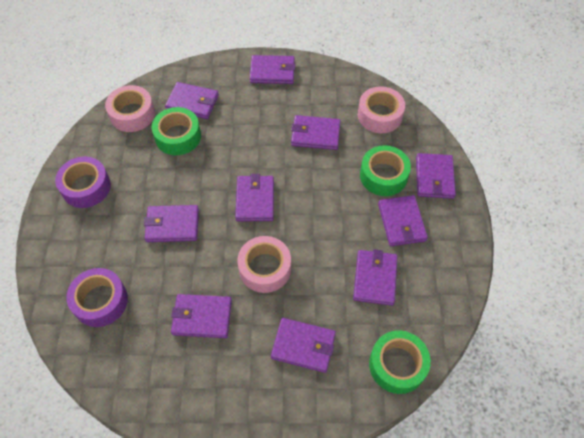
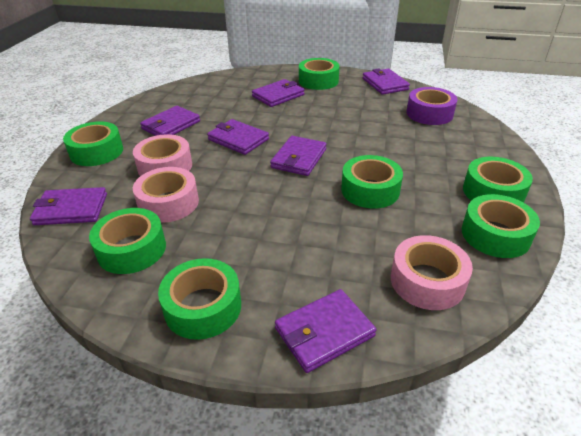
green tape: [152,107,201,155] [360,145,411,196] [369,330,431,394] = 3 -> [63,121,123,166] [89,208,166,274] [158,258,241,340] [299,58,340,90] [341,155,403,209] [462,194,540,258] [463,157,533,203] = 7
purple tape: [55,157,111,208] [66,268,128,327] = 2 -> [407,87,458,125] = 1
purple wallet: [144,205,199,242] [165,82,219,119] [171,294,232,338] [235,174,274,221] [250,55,295,84] [271,318,336,373] [291,115,340,150] [353,249,397,306] [378,195,428,246] [416,153,456,199] = 10 -> [30,187,107,225] [140,106,200,136] [207,119,269,155] [252,79,305,107] [270,136,327,176] [275,289,376,373] [363,68,410,95] = 7

